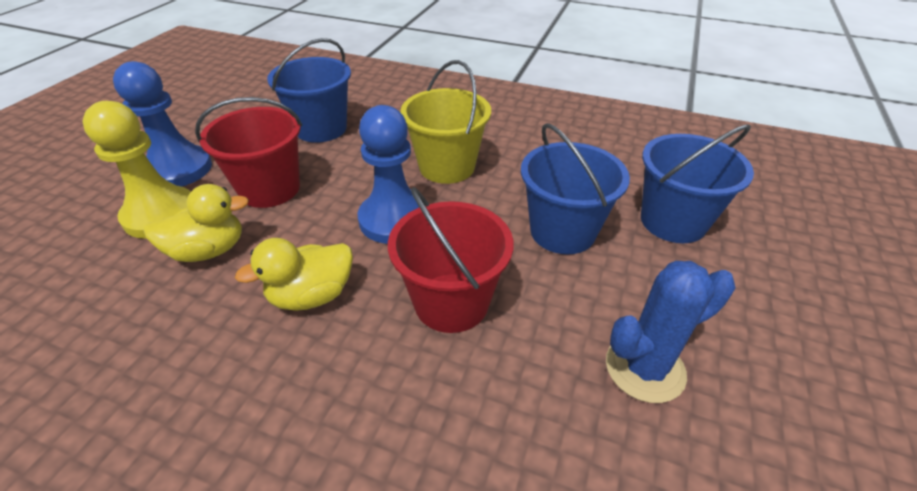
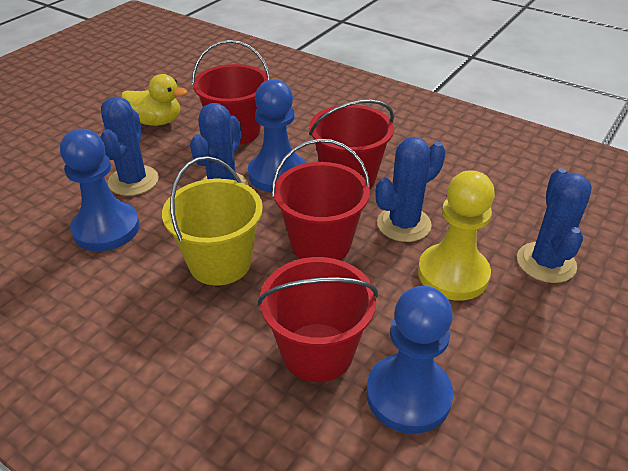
blue bucket: [267,38,351,143] [521,123,630,254] [641,124,754,243] = 3 -> none = 0
blue cactus: [606,261,735,403] = 1 -> [100,97,159,196] [190,103,248,185] [376,137,446,242] [517,168,592,283] = 4
blue pawn: [113,61,212,187] [358,105,419,244] = 2 -> [60,129,140,251] [248,79,306,193] [366,286,453,434] = 3
red bucket: [195,97,302,208] [388,187,514,333] = 2 -> [192,40,270,145] [258,257,378,382] [272,139,371,260] [309,99,394,189] = 4
yellow duck: [143,184,249,262] [235,238,353,311] = 2 -> [121,74,187,126] = 1

